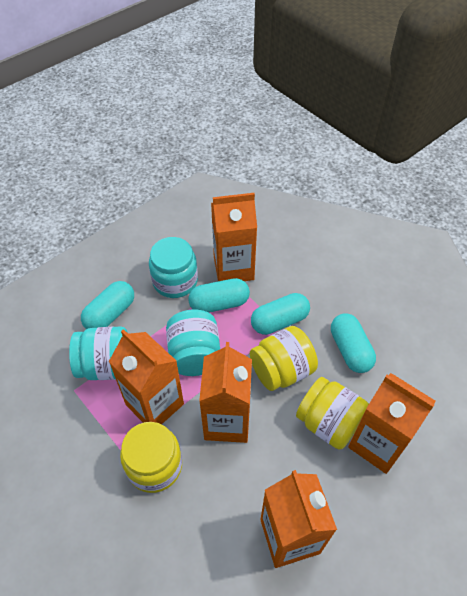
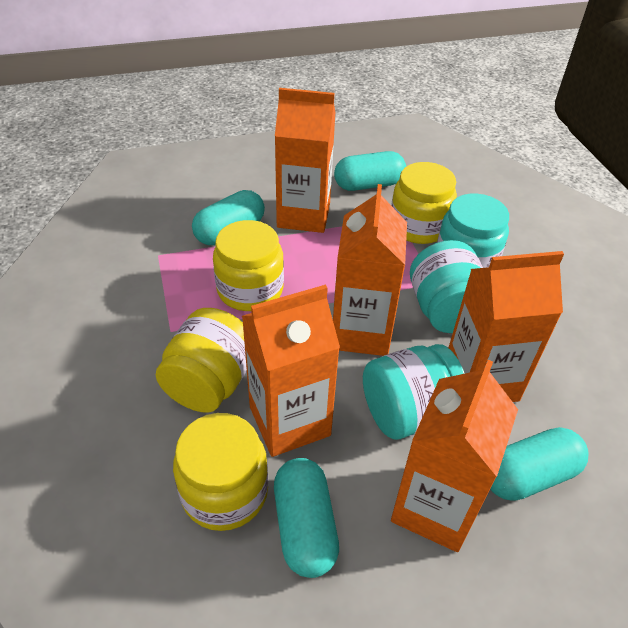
yellow jar: [120,422,182,493] [250,326,318,391] [296,377,369,450] = 3 -> [156,308,247,413] [173,413,268,531] [213,220,284,311] [391,162,457,244] = 4

